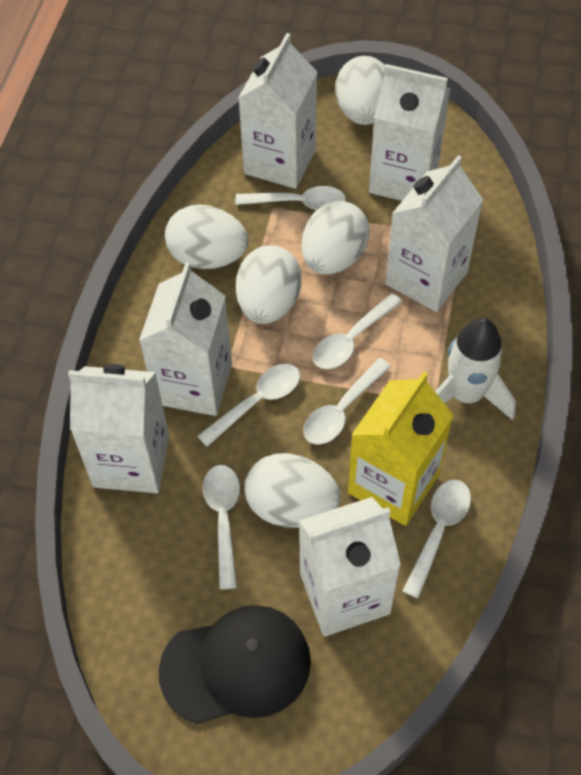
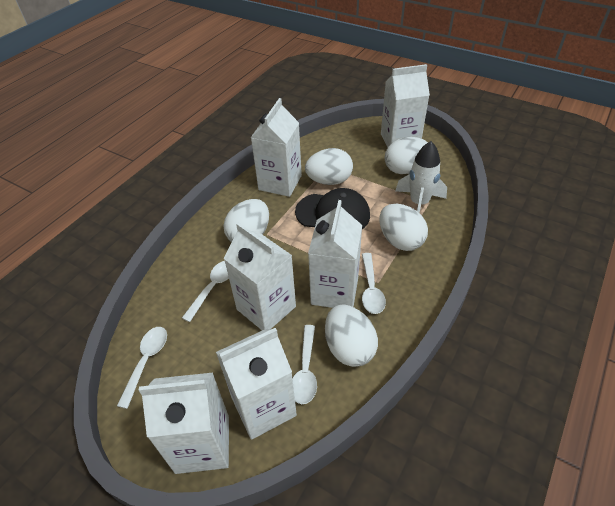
white spoon: [197,364,300,447] [203,465,240,590] [235,186,346,210] [303,358,391,445] [313,293,402,369] [403,480,471,598] = 6 -> [117,327,167,409] [182,261,229,322] [292,325,317,404] [362,253,386,314] = 4
yellow carton: [348,372,453,526] = 1 -> none = 0

